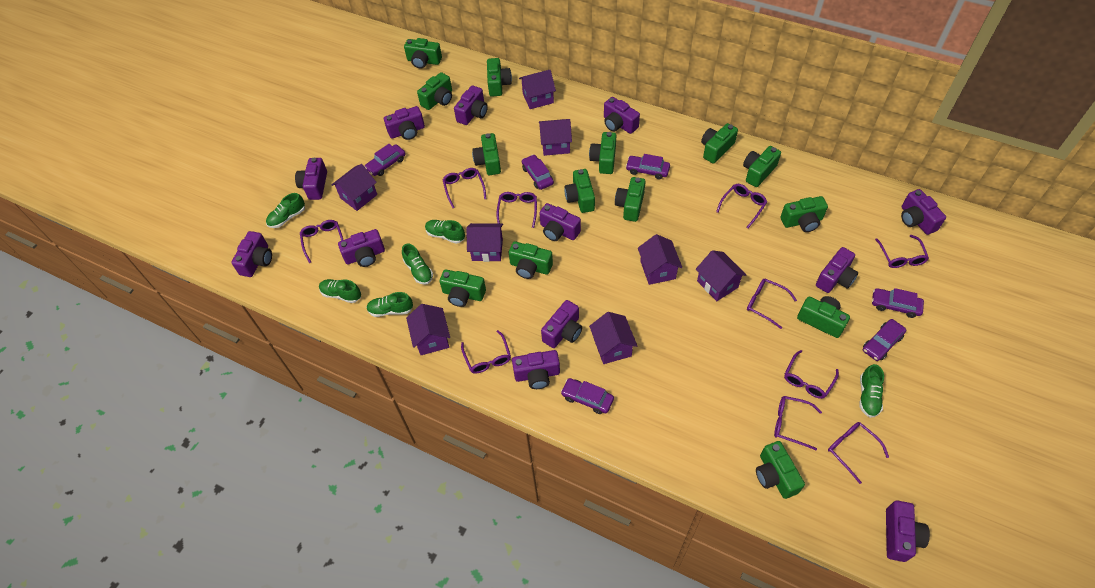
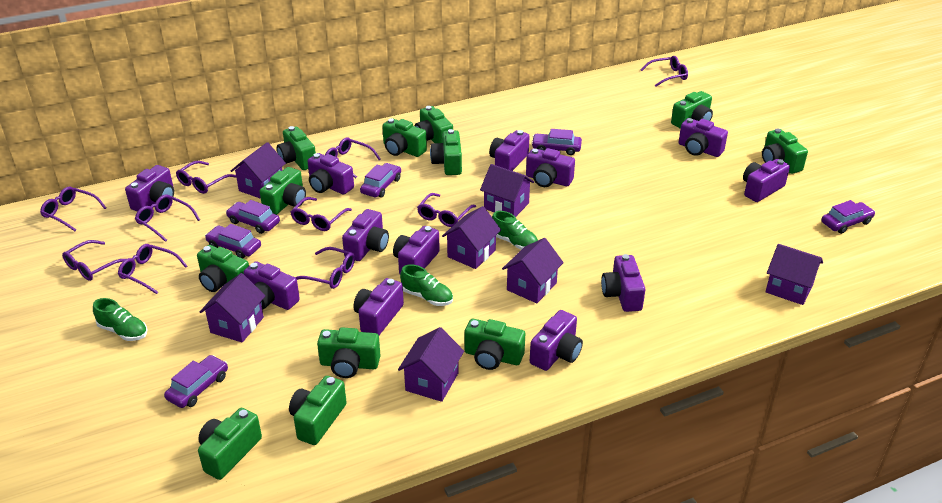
green camera: [404,38,442,69] [417,72,452,110] [439,270,486,307] [472,133,501,175] [487,58,512,97] [509,241,553,279] [564,169,595,213] [589,132,616,174] [615,177,646,222] [701,123,738,164] [743,146,781,187] [756,441,805,499] [780,196,828,232] [797,296,850,338] = 14 -> [197,245,249,292] [198,408,262,480] [260,167,306,215] [277,126,316,170] [289,376,347,445] [317,327,381,378] [382,118,427,157] [415,106,453,143] [430,129,462,175] [464,319,525,370] [671,91,713,129] [762,128,808,174] = 12
green shoe: [266,193,305,228] [319,279,361,303] [366,292,413,317] [402,244,433,285] [425,220,465,244] [859,364,884,418] = 6 -> [93,298,147,341] [400,264,453,306] [492,211,538,250] = 3
purple house: [331,164,377,211] [406,304,450,355] [466,223,503,262] [519,70,556,109] [539,119,572,156] [589,312,637,364] [638,234,682,285] [695,250,746,301] = 8 -> [200,273,265,342] [231,142,286,199] [398,327,464,402] [442,206,501,269] [480,164,534,217] [502,238,564,303] [765,244,823,305] = 7

